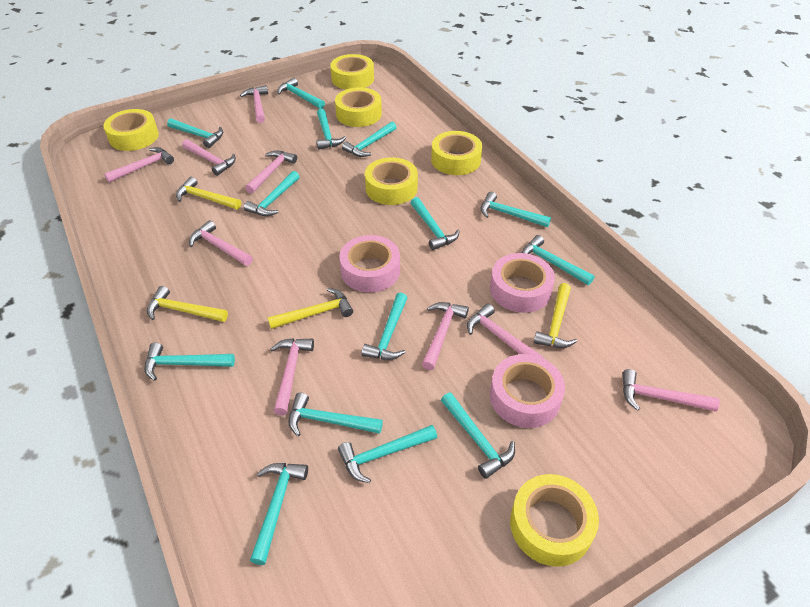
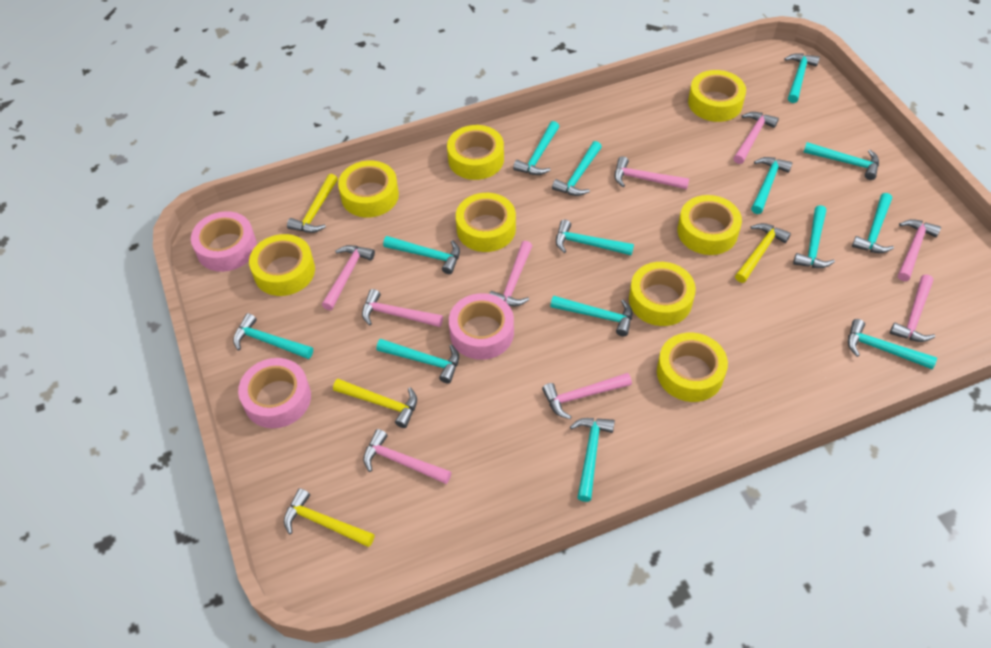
yellow tape: [103,109,159,151] [330,54,374,90] [335,87,382,127] [365,157,418,205] [431,131,482,175] [510,474,599,567] = 6 -> [249,234,315,296] [338,160,399,218] [447,125,504,180] [456,193,516,252] [629,262,696,326] [657,332,728,402] [678,195,742,255] [688,70,746,122] = 8

